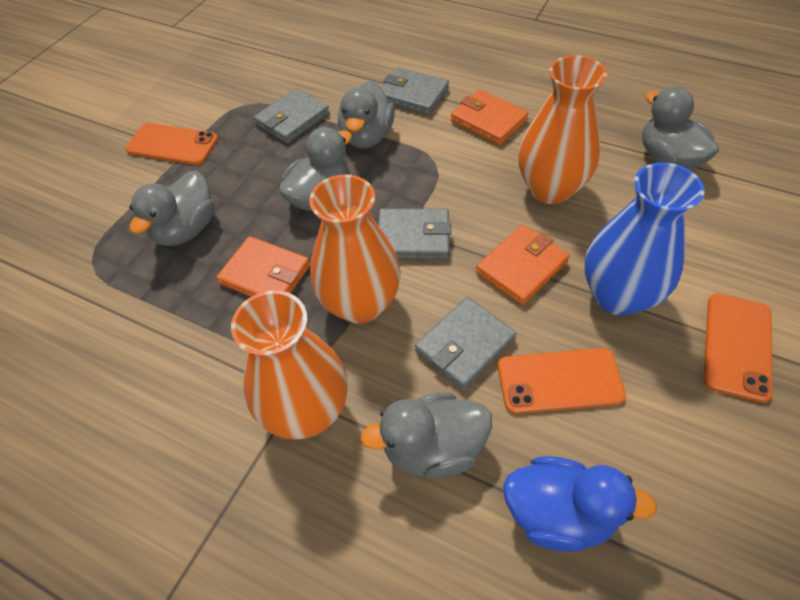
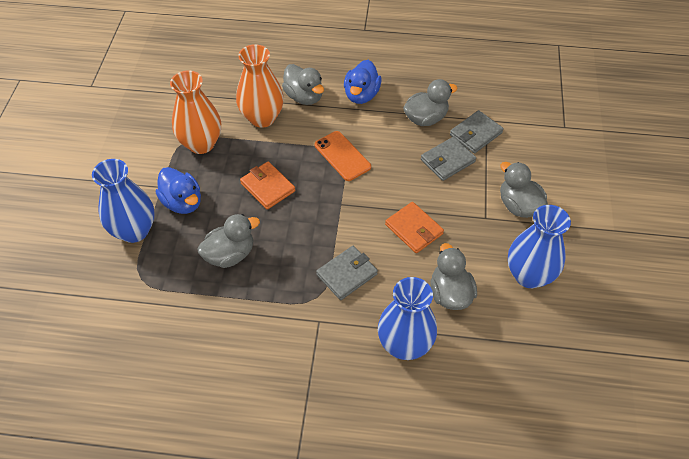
blue duck: [503,456,657,552] = 1 -> [156,167,201,214] [344,60,382,104] = 2
blue vase: [584,162,705,316] = 1 -> [92,159,155,243] [378,277,437,360] [508,205,571,288] = 3
grey wallet: [254,88,330,144] [378,209,451,259] [381,67,449,115] [415,297,516,390] = 4 -> [316,246,378,300] [421,137,476,181] [450,110,504,153] = 3
orange phone: [125,123,218,165] [498,348,626,414] [704,293,773,403] = 3 -> [314,131,371,181] = 1
orange vase: [231,290,348,440] [309,174,401,324] [518,55,607,204] = 3 -> [170,70,221,154] [236,44,284,128] = 2
orange wallet: [216,236,310,297] [451,89,529,145] [476,225,569,305] = 3 -> [240,162,295,209] [385,202,444,253] = 2

